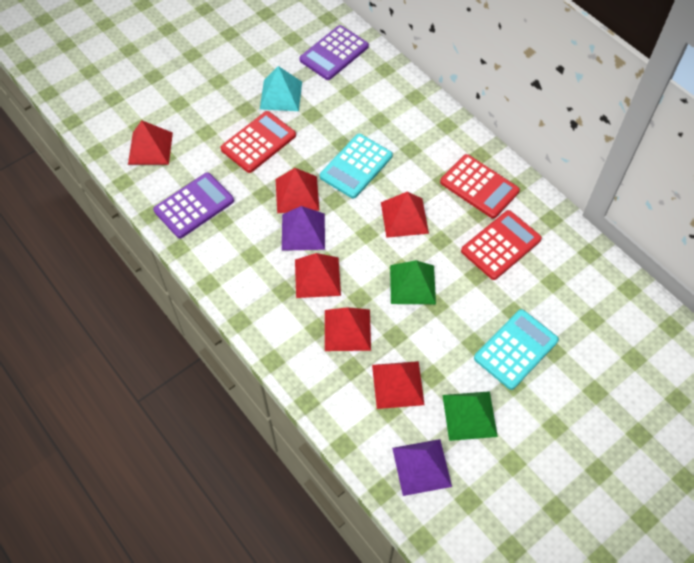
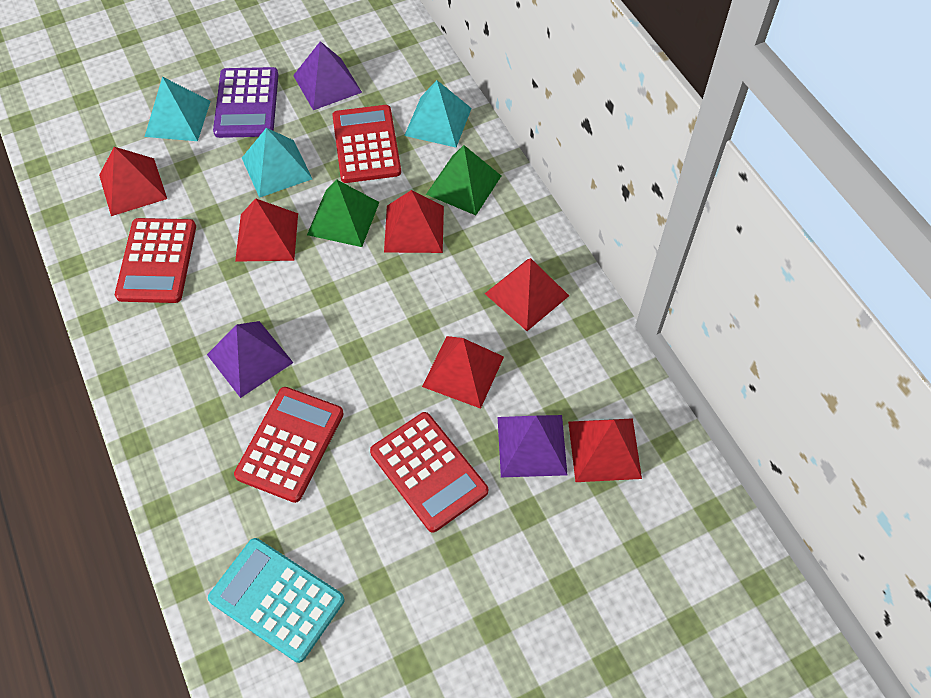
purple calculator: [153,172,234,238] [299,25,369,80] = 2 -> [213,67,278,138] = 1
purple pyramid: [282,206,325,251] [392,439,452,496] = 2 -> [207,321,293,398] [293,41,362,110] [498,415,567,477] = 3
red calculator: [221,111,296,173] [440,154,520,219] [461,210,542,280] = 3 -> [115,218,196,303] [234,387,344,503] [332,105,401,183] [370,412,488,532] = 4
turquoise calculator: [320,134,393,199] [474,309,559,390] = 2 -> [208,538,344,663] = 1
turquoise pyramid: [260,66,302,111] = 1 -> [144,77,211,141] [242,128,312,198] [404,80,472,147] = 3

